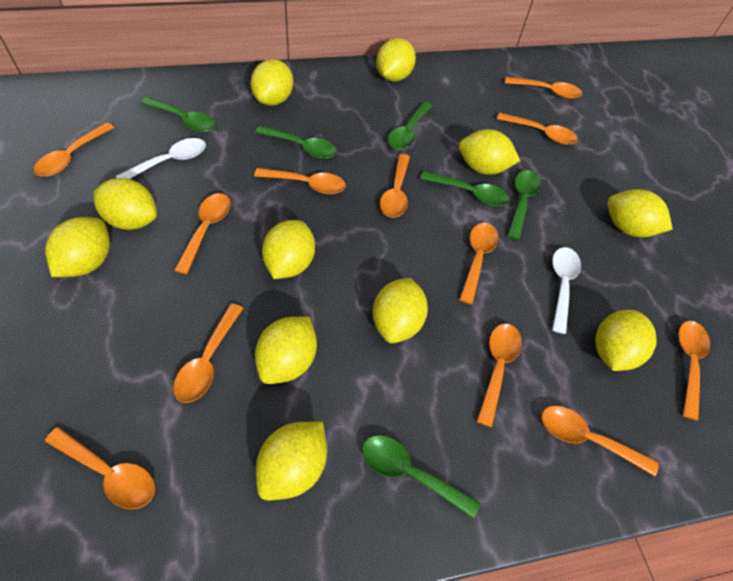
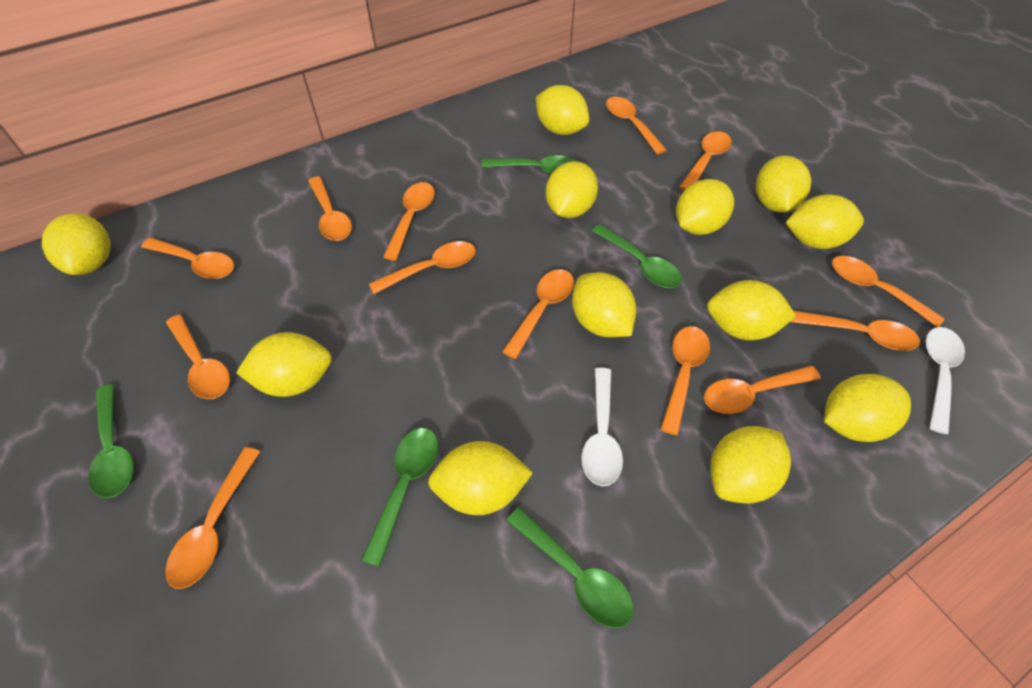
green spoon: [141,97,215,132] [255,125,337,159] [362,435,480,519] [388,102,432,150] [420,171,509,206] [507,170,541,240] = 6 -> [88,384,134,498] [361,428,438,567] [481,155,577,174] [506,507,634,628] [592,224,682,288] = 5
orange spoon: [34,122,114,177] [45,427,155,509] [173,303,243,403] [174,193,231,274] [254,168,346,194] [380,154,410,218] [459,223,499,304] [476,324,522,427] [497,112,578,145] [505,77,582,99] [541,406,659,476] [678,321,710,421] = 12 -> [141,238,234,279] [165,447,260,589] [166,315,230,399] [308,176,352,241] [369,241,476,294] [383,182,435,261] [502,269,574,359] [606,97,666,154] [660,326,710,435] [679,131,732,191] [704,366,821,414] [790,311,920,351] [832,256,945,327] = 13
yellow lemon: [45,217,110,277] [94,178,157,230] [251,59,293,106] [255,316,317,384] [256,421,327,500] [262,220,315,279] [373,278,428,343] [376,38,416,82] [459,129,520,175] [595,310,657,371] [607,189,673,237] = 11 -> [42,213,111,275] [236,332,332,397] [428,441,533,515] [536,85,589,135] [546,161,598,218] [572,272,636,337] [676,179,734,235] [707,280,796,340] [710,426,791,504] [756,156,811,212] [786,194,864,249] [824,374,911,442] = 12

